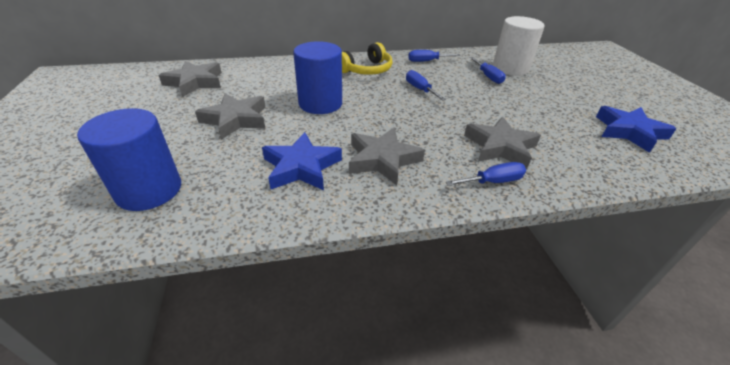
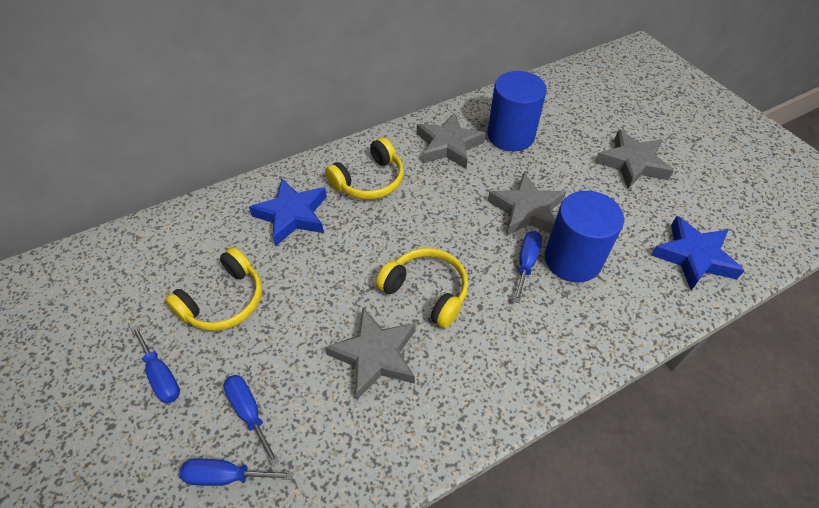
white cylinder: [493,16,545,76] = 1 -> none = 0
yellow headphones: [342,42,393,75] = 1 -> [165,247,262,331] [325,137,404,200] [376,248,468,328] = 3

